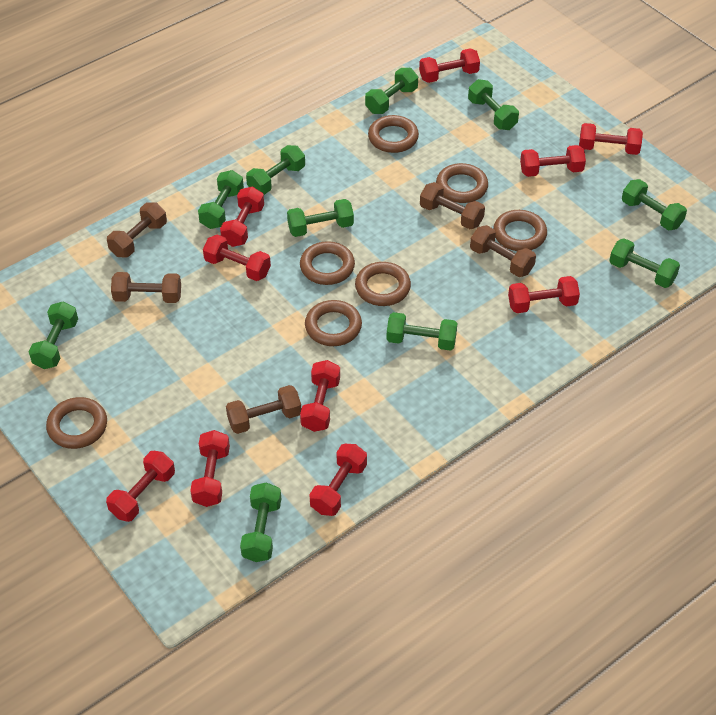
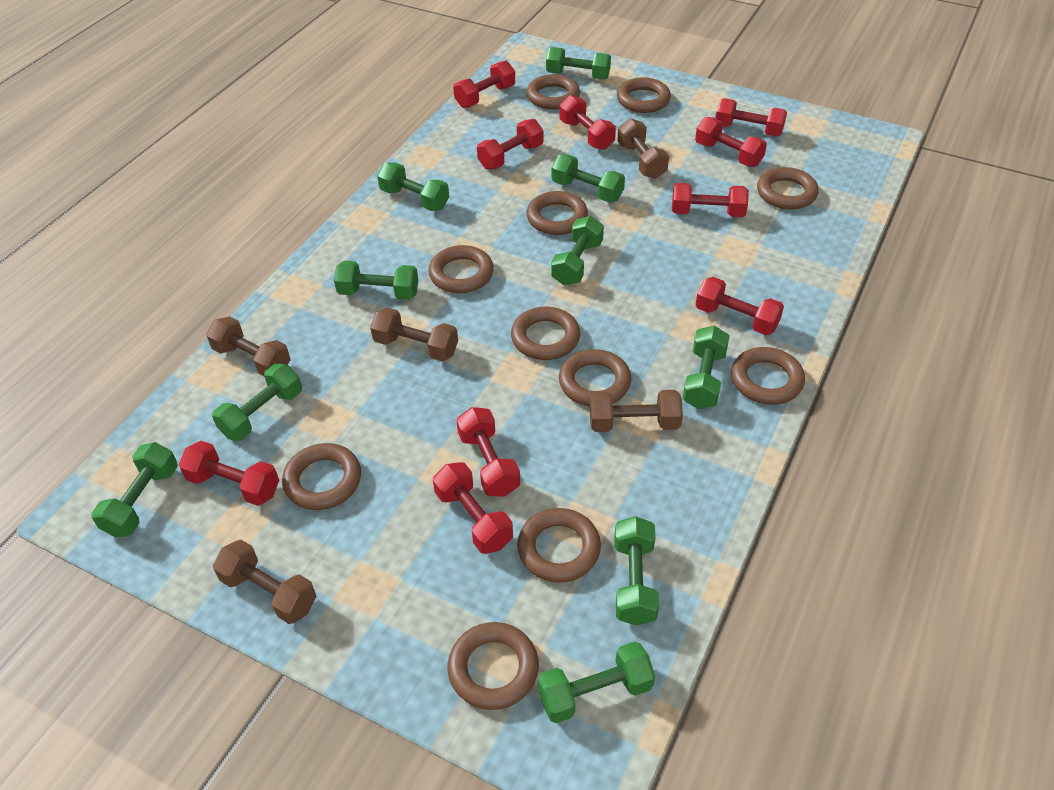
brown ring: [46,397,107,449] [300,241,355,285] [305,300,362,346] [355,262,411,306] [368,115,419,153] [436,163,488,203] [493,210,547,251] = 7 -> [282,443,361,510] [428,245,494,293] [448,622,539,710] [511,307,580,360] [517,508,601,583] [526,191,588,235] [527,74,580,110] [559,349,631,406] [617,77,671,113] [731,347,805,405] [757,167,819,209] = 11

